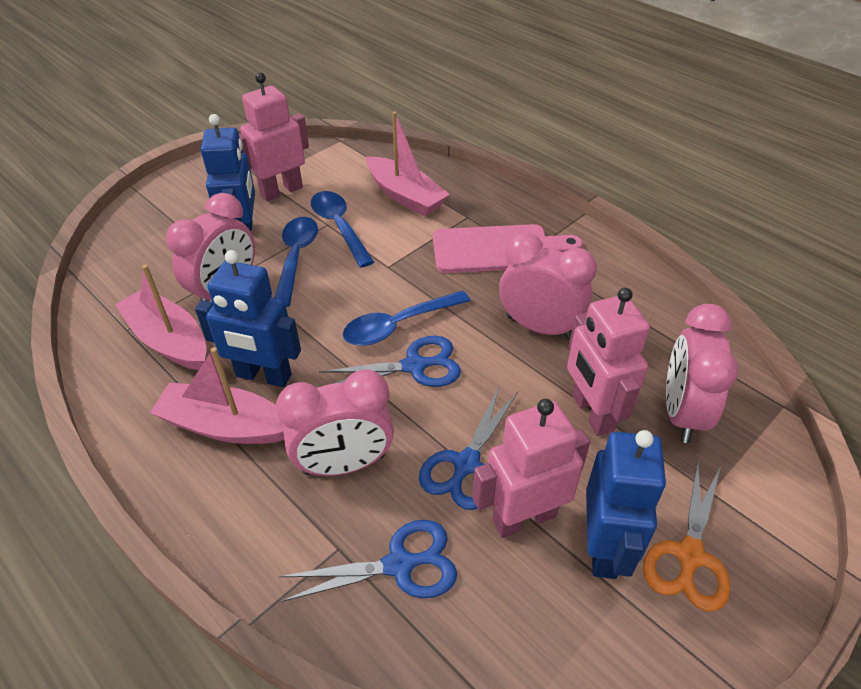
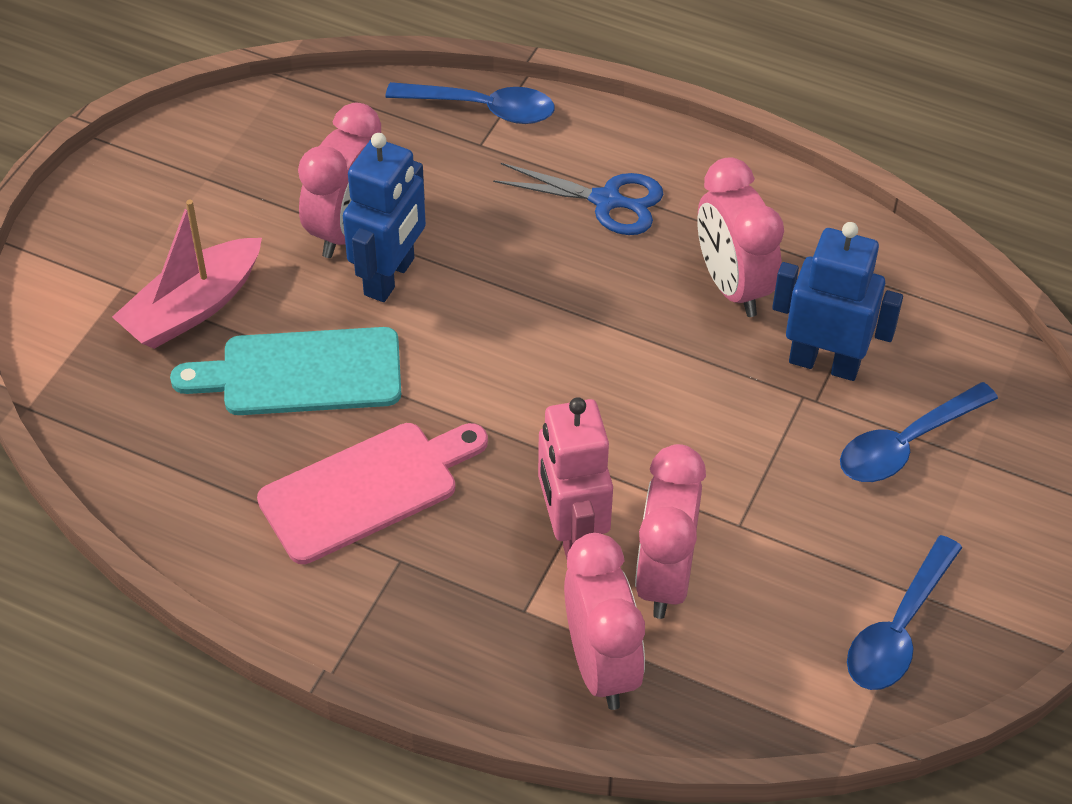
blue robot: [195,250,301,387] [201,114,255,231] [586,430,666,579] = 3 -> [343,133,426,302] [772,222,903,381] = 2
blue scissors: [279,520,457,602] [319,336,461,387] [419,385,518,510] = 3 -> [493,163,663,235] = 1
orange scissors: [643,460,730,611] = 1 -> none = 0
pink boat: [115,264,207,370] [150,347,284,444] [366,111,450,216] = 3 -> [112,200,262,349] = 1
pink robot: [239,73,309,202] [472,399,590,538] [567,288,650,436] = 3 -> [538,397,613,559] = 1
turquoise cutting board: none = 0 -> [170,327,401,415] = 1

